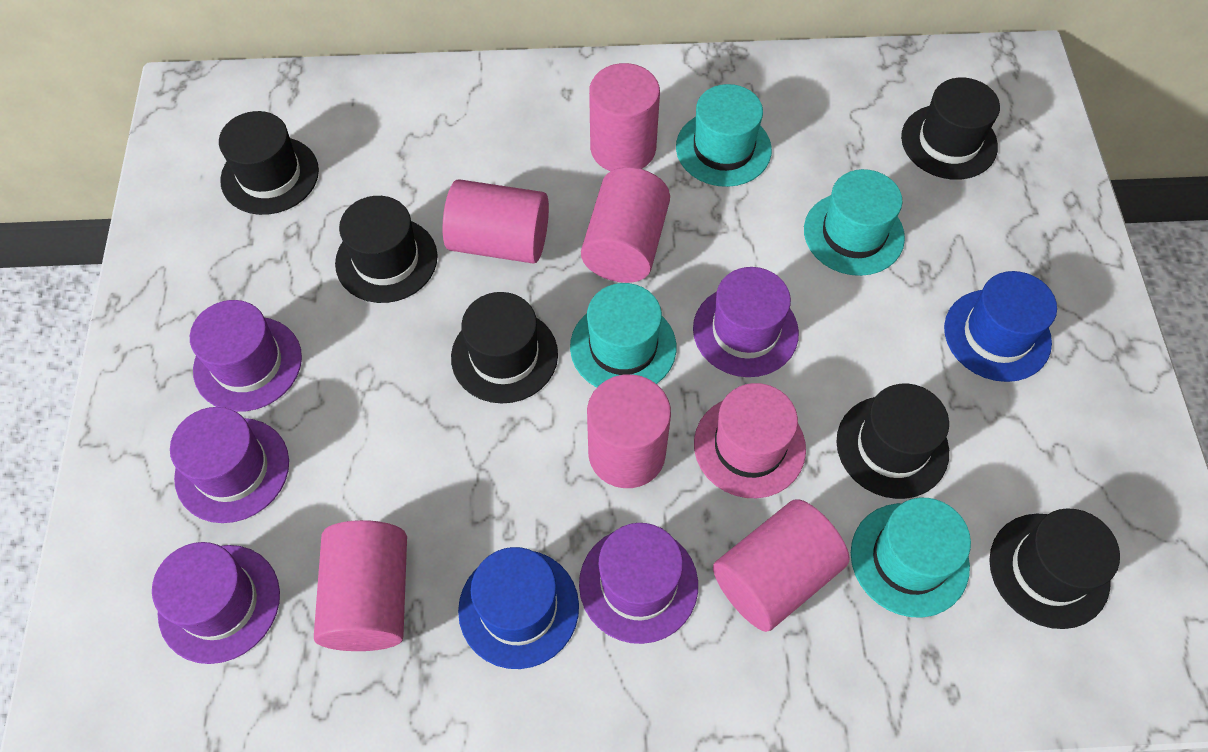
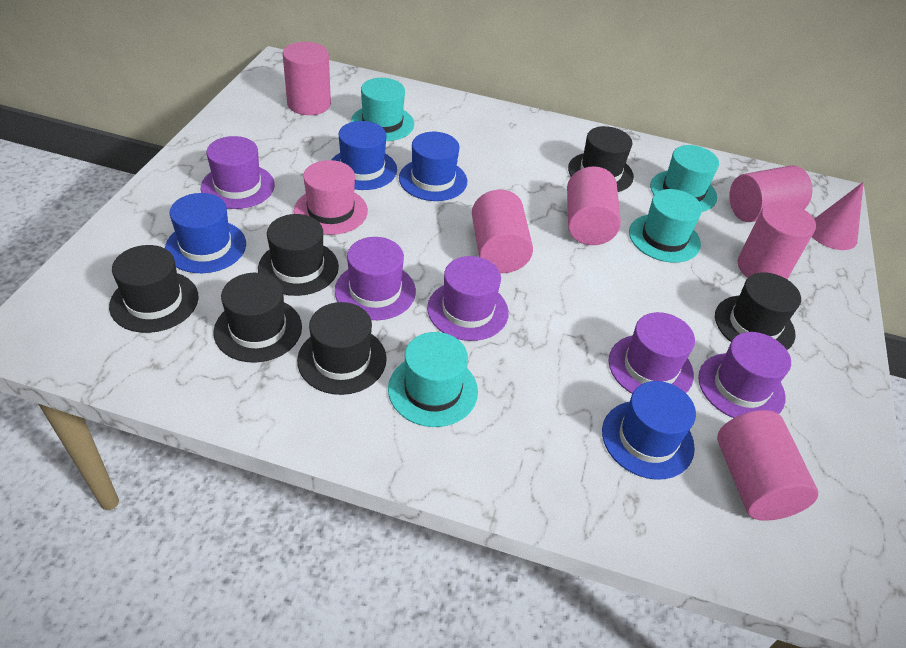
blue hat: [458,547,579,669] [944,271,1057,382] = 2 -> [165,193,246,273] [332,121,397,190] [399,132,467,201] [602,381,696,480] = 4
pink cone: none = 0 -> [812,182,864,250] = 1

